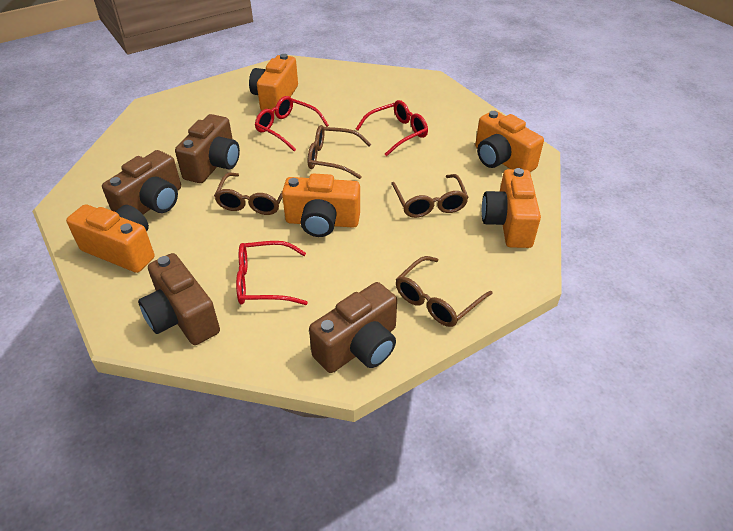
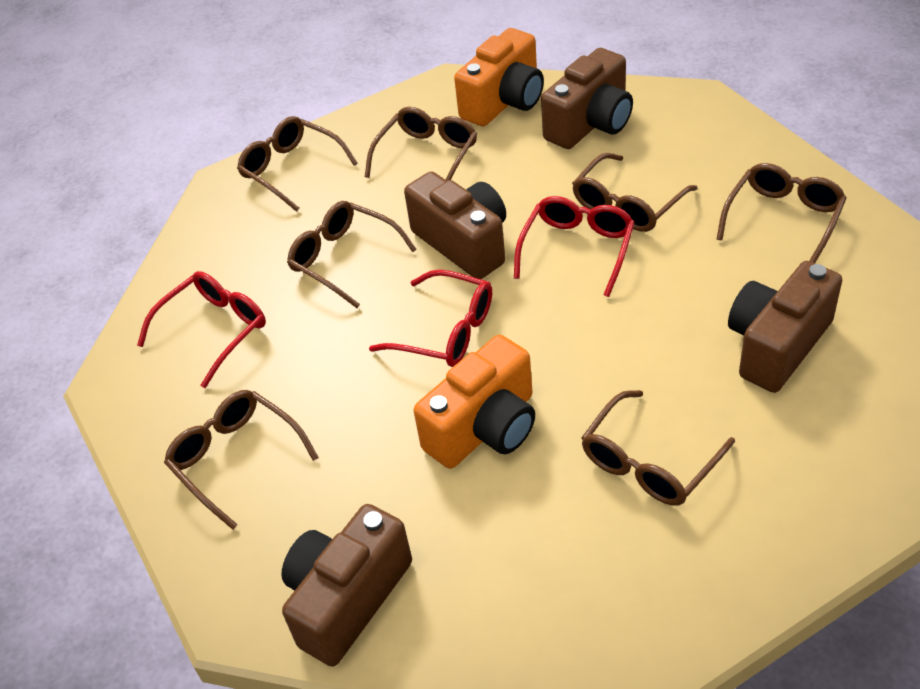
brown glasses: [214,173,283,215] [308,125,371,179] [391,174,469,218] [396,256,493,327] = 4 -> [164,390,319,530] [237,116,358,212] [287,201,417,308] [365,107,477,181] [572,153,698,232] [581,390,735,506] [717,163,847,263] = 7
orange camera: [66,204,155,273] [249,54,298,113] [282,173,360,237] [475,110,544,172] [482,168,541,248] = 5 -> [413,335,535,469] [454,28,544,126] = 2

